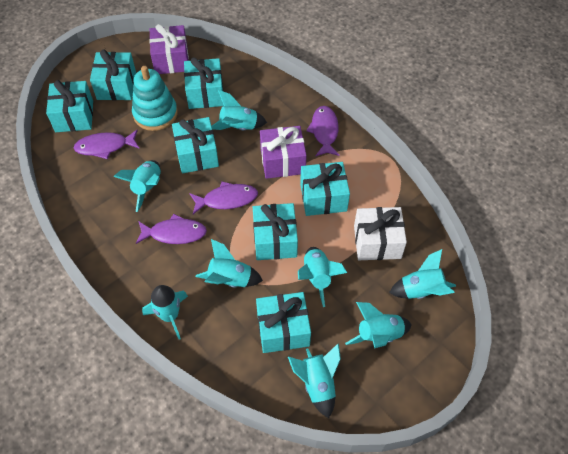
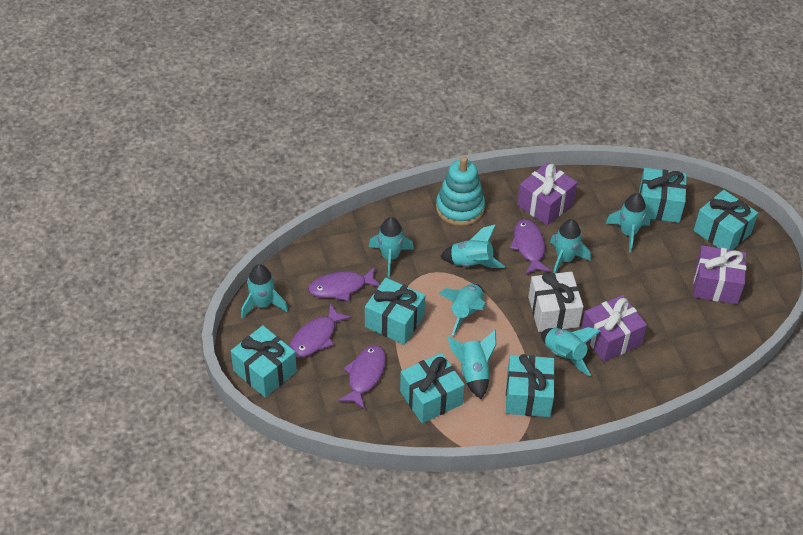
purple gift: [149,24,189,74] [260,126,307,179] = 2 -> [517,162,577,225] [581,295,647,362] [693,245,746,304] = 3
turquoise gift: [46,80,93,132] [90,49,136,100] [172,117,219,173] [184,57,224,109] [253,203,298,260] [256,292,311,353] [300,162,350,216] = 7 -> [231,325,297,397] [365,278,425,345] [400,353,465,423] [506,354,555,417] [639,168,687,223] [694,190,758,250] = 6

